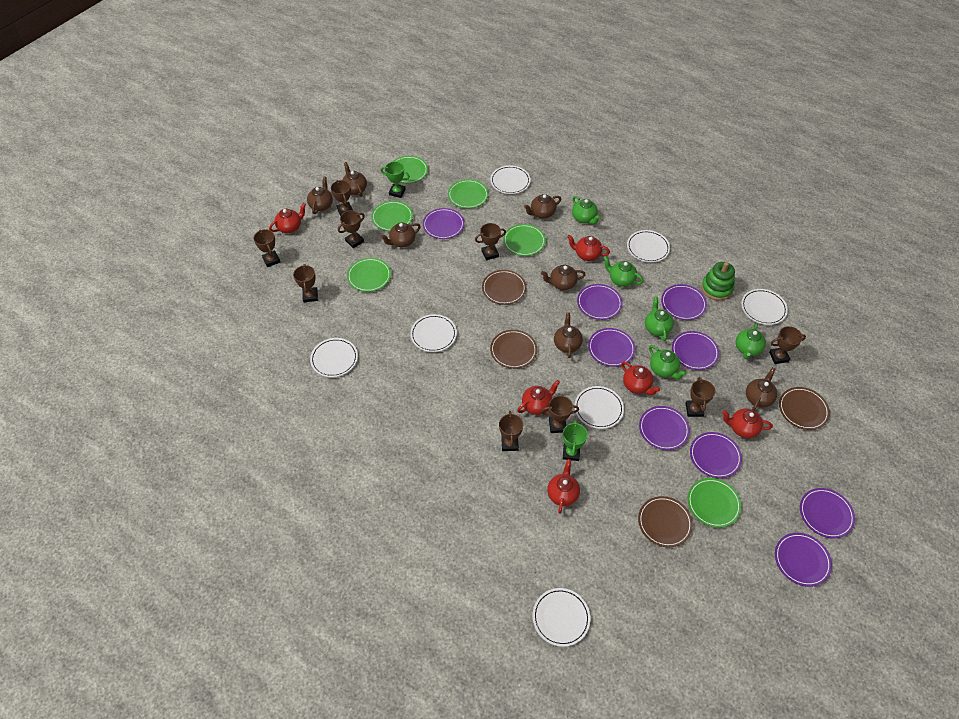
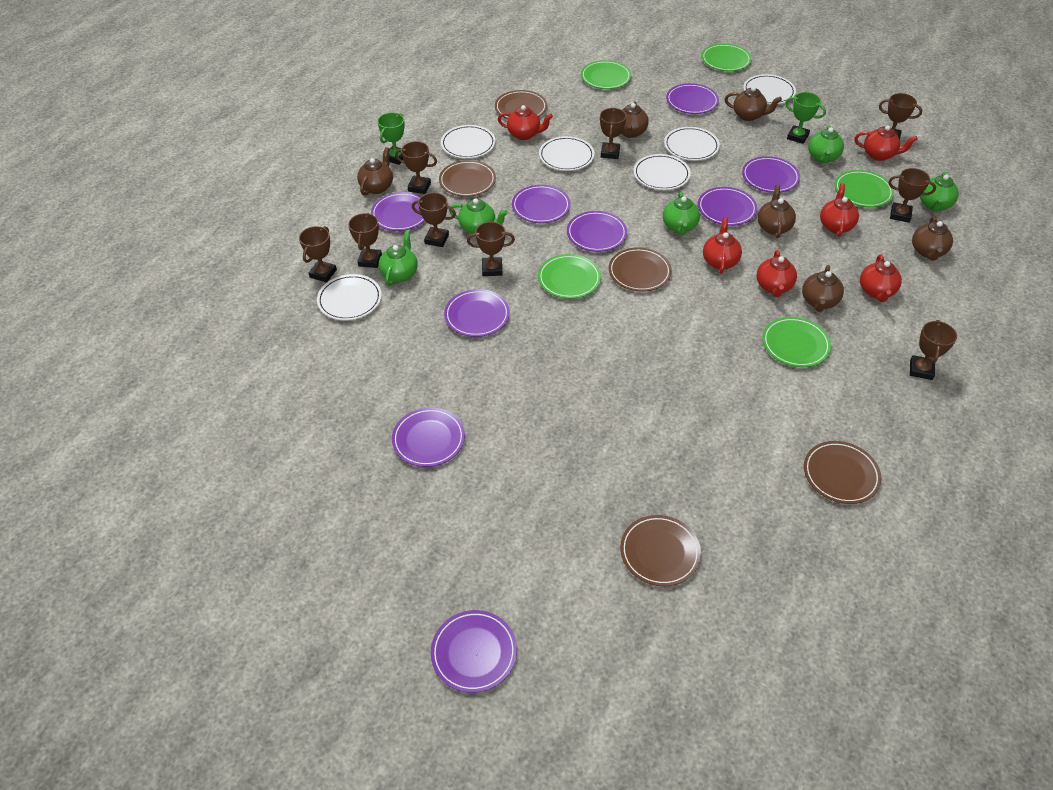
brown plate: [482,270,527,305] [490,330,537,369] [638,496,693,547] [779,387,830,430] = 4 -> [439,160,496,197] [495,90,547,119] [609,247,672,292] [620,515,701,586] [804,441,881,504] = 5
brown teapot: [307,177,333,214] [342,162,367,197] [380,223,421,247] [524,194,561,219] [541,265,586,290] [554,312,583,358] [746,367,777,411] = 7 -> [357,147,393,196] [621,101,648,138] [725,86,782,121] [758,185,796,238] [802,265,844,312] [912,216,953,261] = 6
green plate: [347,258,391,292] [371,201,413,231] [393,156,428,184] [448,179,489,209] [503,224,546,256] [687,478,742,528] = 6 -> [538,254,601,299] [581,60,632,89] [701,44,752,71] [762,317,831,367] [834,170,894,207] = 5
green stacking toy: [701,262,735,301] = 1 -> none = 0
white plate: [310,338,358,377] [410,314,457,352] [490,165,531,194] [533,588,590,647] [575,386,624,429] [627,230,670,263] [741,289,788,325] = 7 -> [317,274,382,320] [441,125,495,159] [539,136,595,171] [634,154,691,190] [664,127,720,161] [743,74,796,104] = 6

